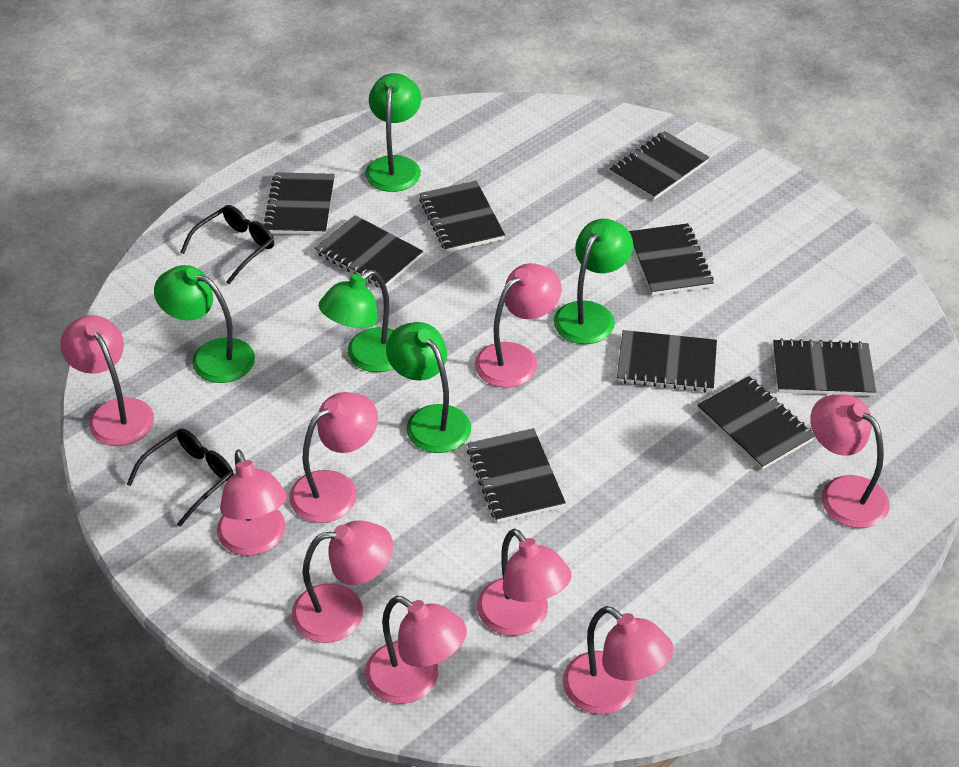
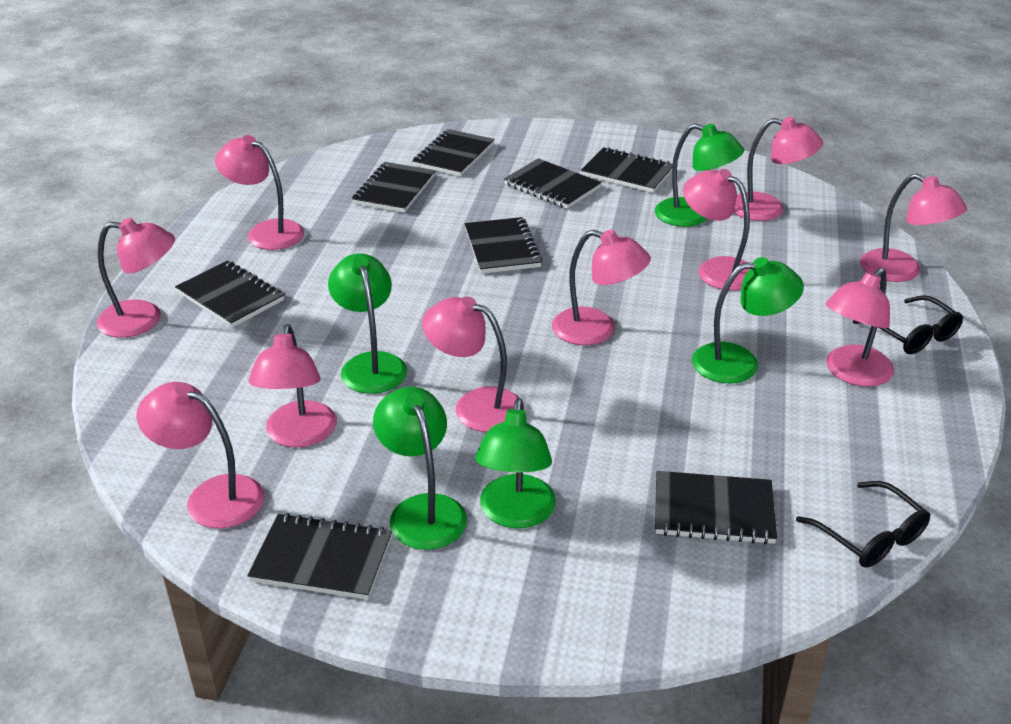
black notebook: [263,172,335,235] [315,215,423,287] [419,181,505,252] [467,428,566,523] [610,131,710,200] [617,330,717,392] [629,223,714,296] [697,376,815,470] [773,338,876,396] = 9 -> [175,261,284,328] [247,513,392,600] [352,162,435,213] [412,129,495,176] [465,217,543,274] [504,158,601,209] [581,147,673,193] [655,471,777,544] = 8
pink lamp: [60,315,154,446] [217,450,287,556] [289,392,378,523] [292,521,393,643] [365,596,467,704] [475,263,562,388] [477,529,571,636] [563,606,674,715] [810,395,890,528] = 9 -> [97,218,175,338] [136,382,264,528] [215,135,304,250] [248,324,337,448] [422,296,525,432] [552,230,651,345] [683,169,750,291] [733,117,823,221] [825,268,894,387] [860,173,967,282] = 10

